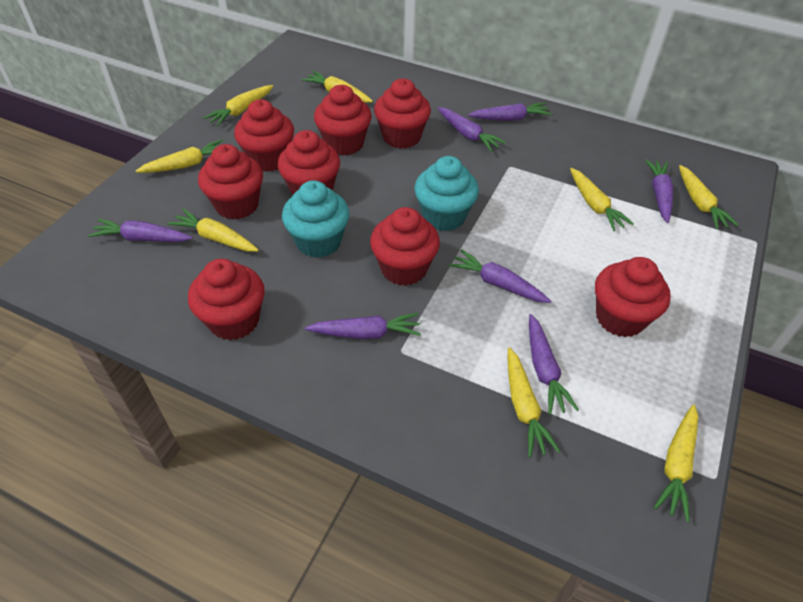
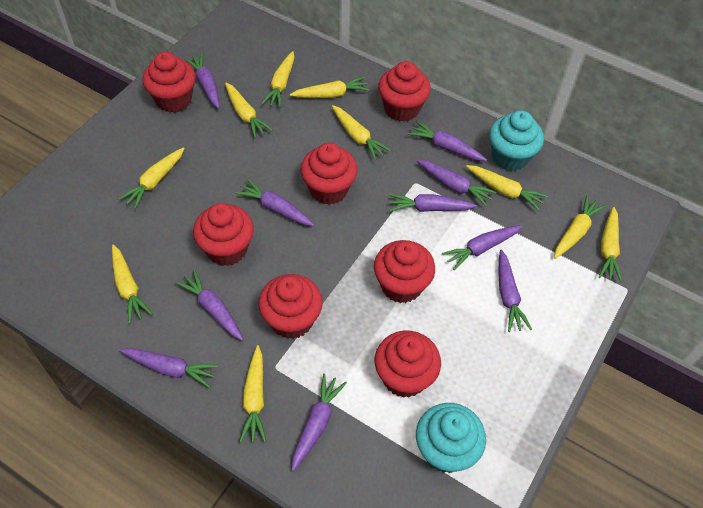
purple carrot: [88,219,193,242] [305,313,421,339] [438,107,506,152] [449,249,551,303] [468,103,552,121] [529,314,579,415] [645,159,673,223] = 7 -> [119,348,218,388] [175,269,243,341] [184,53,220,109] [235,179,314,226] [291,373,347,471] [389,194,477,212] [408,121,487,161] [417,160,496,206] [442,225,523,270] [498,250,532,332] = 10
red cupcake: [188,259,265,340] [198,144,263,220] [234,99,294,172] [278,130,340,196] [314,85,372,156] [370,207,440,286] [374,78,431,149] [595,257,671,337] = 8 -> [142,52,196,113] [193,203,254,266] [258,274,323,339] [301,143,358,205] [374,240,435,303] [375,331,441,398] [378,61,431,122] = 7
yellow carrot: [136,140,223,173] [168,209,259,252] [203,85,273,126] [302,71,373,103] [507,347,560,457] [570,168,634,231] [654,405,698,522] [679,165,738,230] = 8 -> [112,244,152,324] [119,147,185,209] [225,83,273,138] [239,345,267,443] [261,51,294,108] [290,76,370,98] [332,105,391,160] [466,165,548,211] [554,195,606,259] [599,207,622,282] = 10

